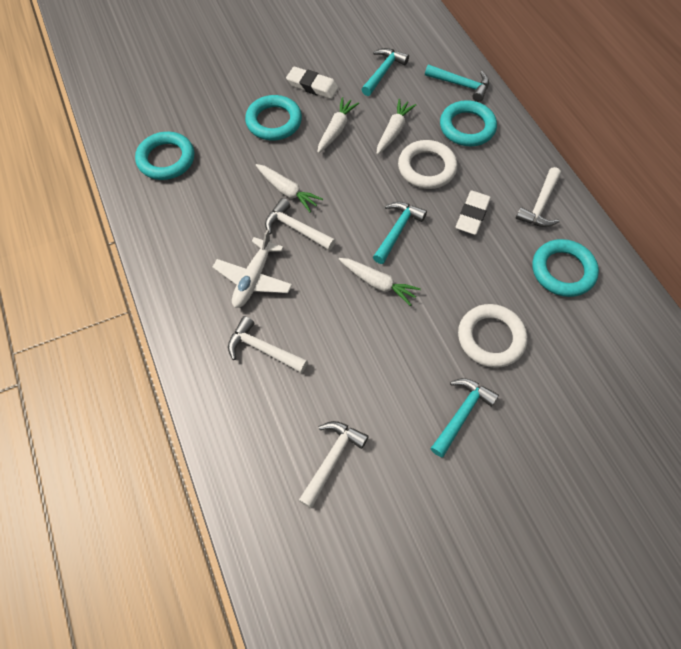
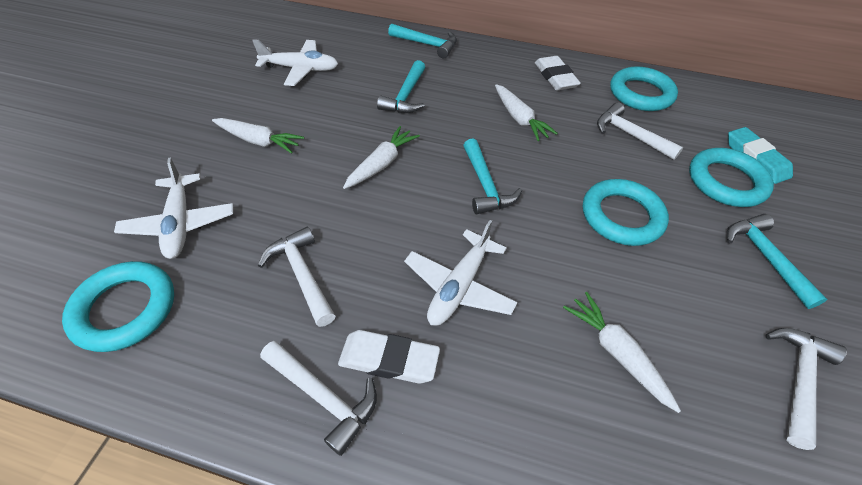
turquoise eraser: none = 0 -> [728,127,793,184] = 1
white plane: [213,229,292,308] = 1 -> [114,158,233,259] [252,39,338,86] [404,220,518,326] = 3
white ring: [398,140,457,189] [458,304,527,368] = 2 -> none = 0

